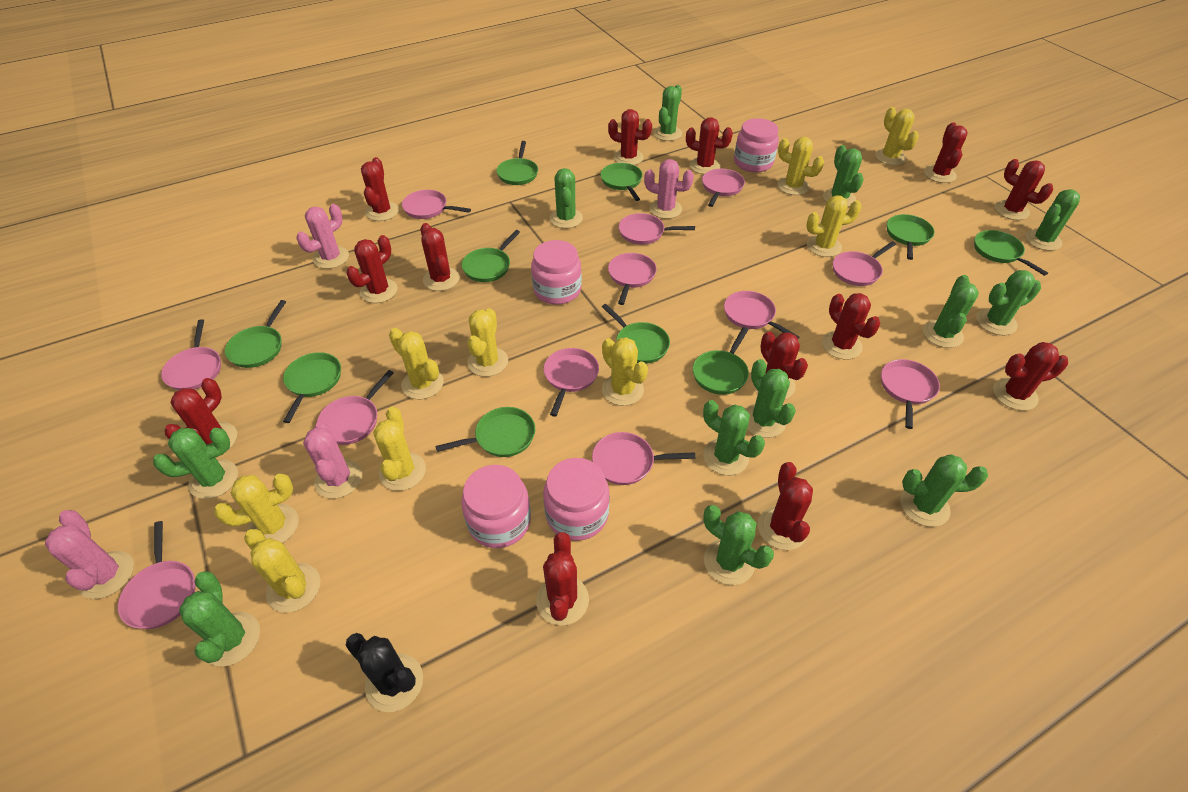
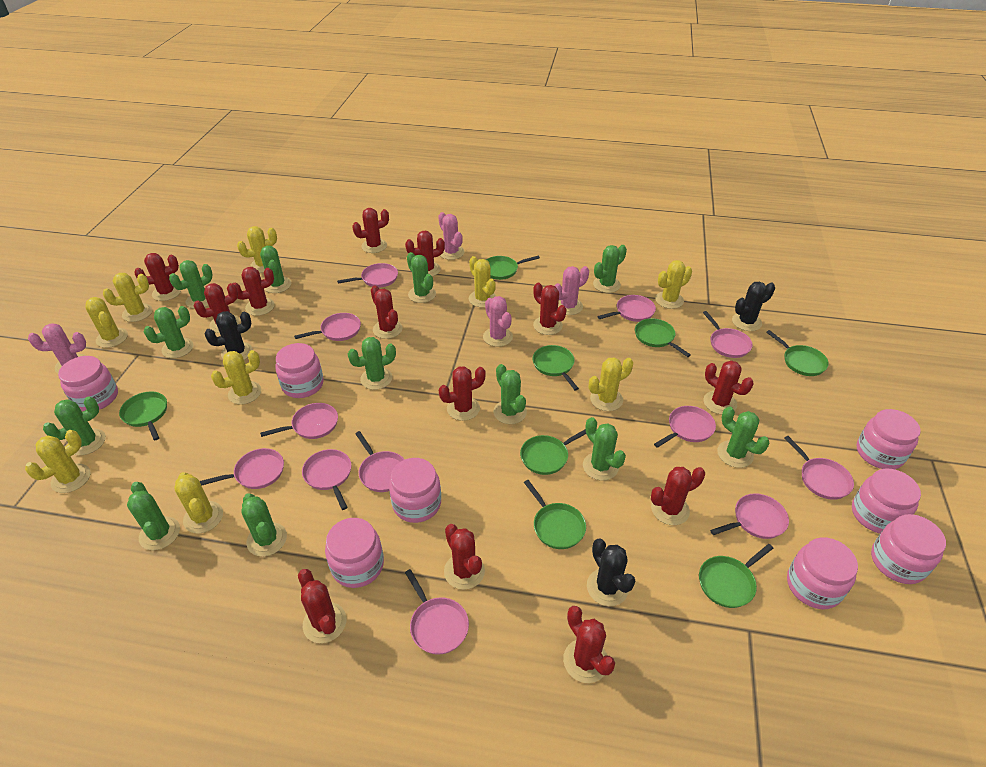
black cactus: [346,633,423,712] = 1 -> [205,311,253,360] [587,538,635,606] [732,282,775,331] = 3
green pan: [225,300,286,368] [283,352,341,423] [436,407,535,457] [461,230,520,282] [496,141,538,185] [600,163,643,201] [602,304,670,364] [693,327,749,395] [887,214,935,260] [974,230,1048,276] = 10 -> [119,392,167,441] [486,255,540,280] [520,430,586,475] [524,480,586,549] [533,345,579,391] [635,318,691,357] [699,544,773,608] [766,330,829,376] = 8
pink jar: [461,465,531,548] [531,240,582,305] [543,458,610,541] [734,118,779,172] = 4 -> [58,356,118,411] [275,343,324,398] [325,518,384,588] [389,458,441,523] [787,537,858,609] [852,468,921,534] [857,409,921,469] [871,514,946,584] = 8

